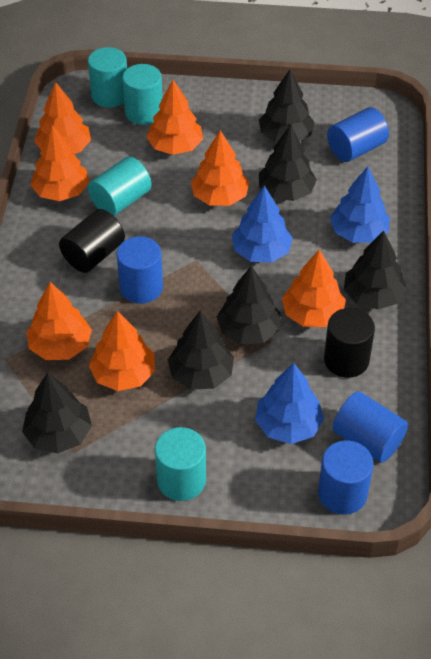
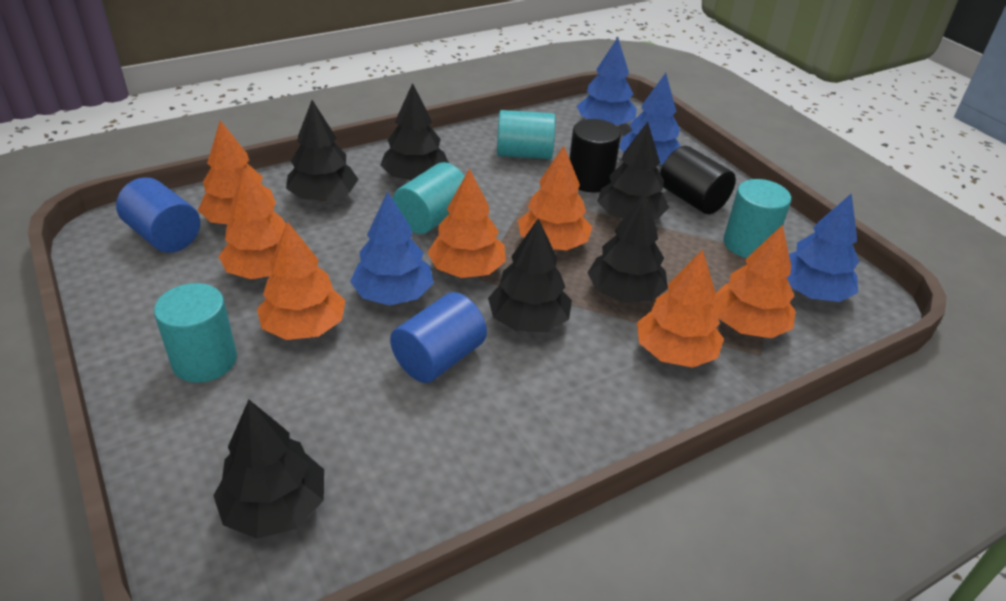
blue cylinder: [116,236,163,304] [318,440,374,515] [327,107,389,162] [332,391,408,463] = 4 -> [116,177,200,253] [390,292,487,383] = 2
blue tree: [232,185,293,263] [255,363,324,444] [330,167,390,243] = 3 -> [350,191,434,306] [577,38,637,125] [619,73,681,165] [787,193,859,302] = 4

